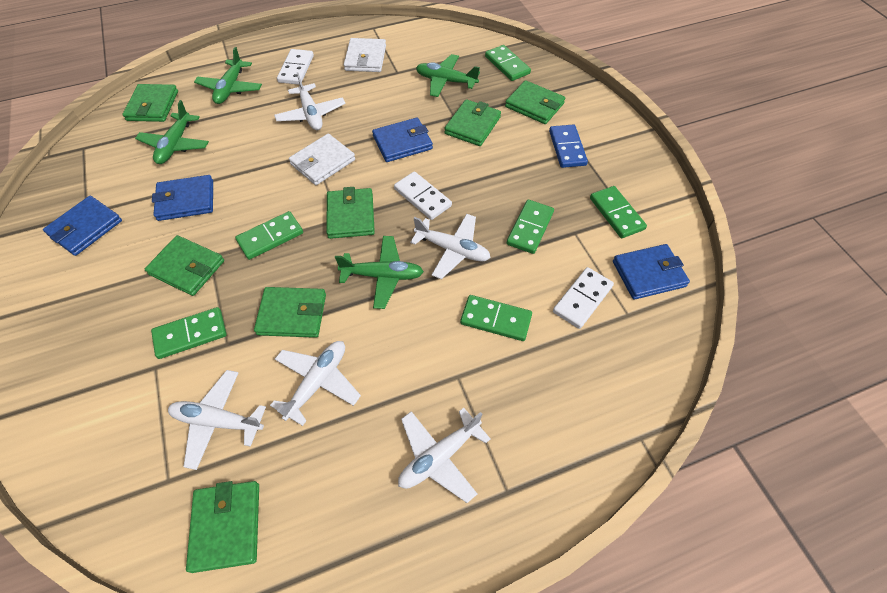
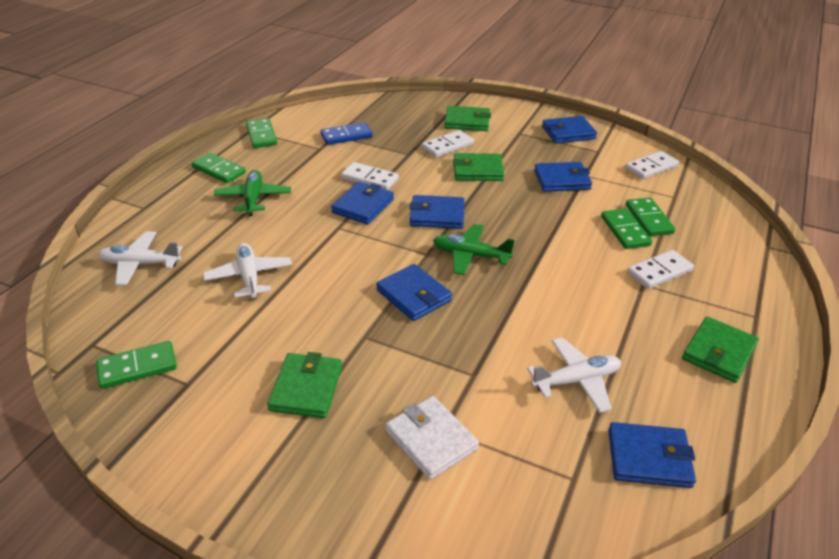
blue wallet: [43,196,122,256] [152,175,213,221] [372,118,433,162] [613,244,690,300] = 4 -> [331,182,394,224] [376,264,452,321] [409,195,464,229] [534,162,592,192] [542,116,597,143] [608,422,696,488] = 6
green domino: [151,307,227,359] [235,211,303,260] [460,295,532,341] [485,45,531,81] [507,200,554,254] [590,186,647,238] = 6 -> [96,341,177,389] [191,153,246,183] [246,118,277,148] [601,208,652,249] [626,198,675,236] = 5
green plane: [135,100,209,164] [194,47,262,104] [335,236,424,309] [416,54,480,97] = 4 -> [214,170,291,216] [433,224,515,275] = 2
green wallet: [122,84,178,122] [145,235,224,296] [186,481,259,573] [254,287,326,338] [326,187,375,239] [444,99,501,146] [505,80,565,124] = 7 -> [267,352,342,418] [444,106,491,131] [453,153,504,181] [682,316,759,383] = 4
white domino: [277,49,314,85] [394,171,452,220] [553,267,614,329] = 3 -> [341,162,399,190] [422,130,474,158] [625,151,679,179] [627,250,694,289] = 4
white plane: [168,370,266,470] [270,341,361,426] [274,72,345,130] [398,408,491,503] [410,214,491,279] = 5 -> [98,231,182,286] [203,243,292,299] [527,337,621,413] = 3
white wallet: [289,134,355,185] [344,38,386,72] = 2 -> [385,396,479,480] = 1

